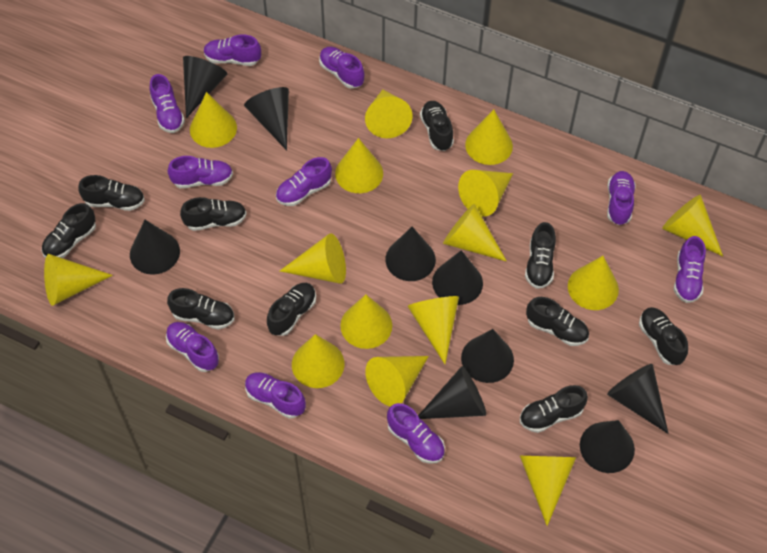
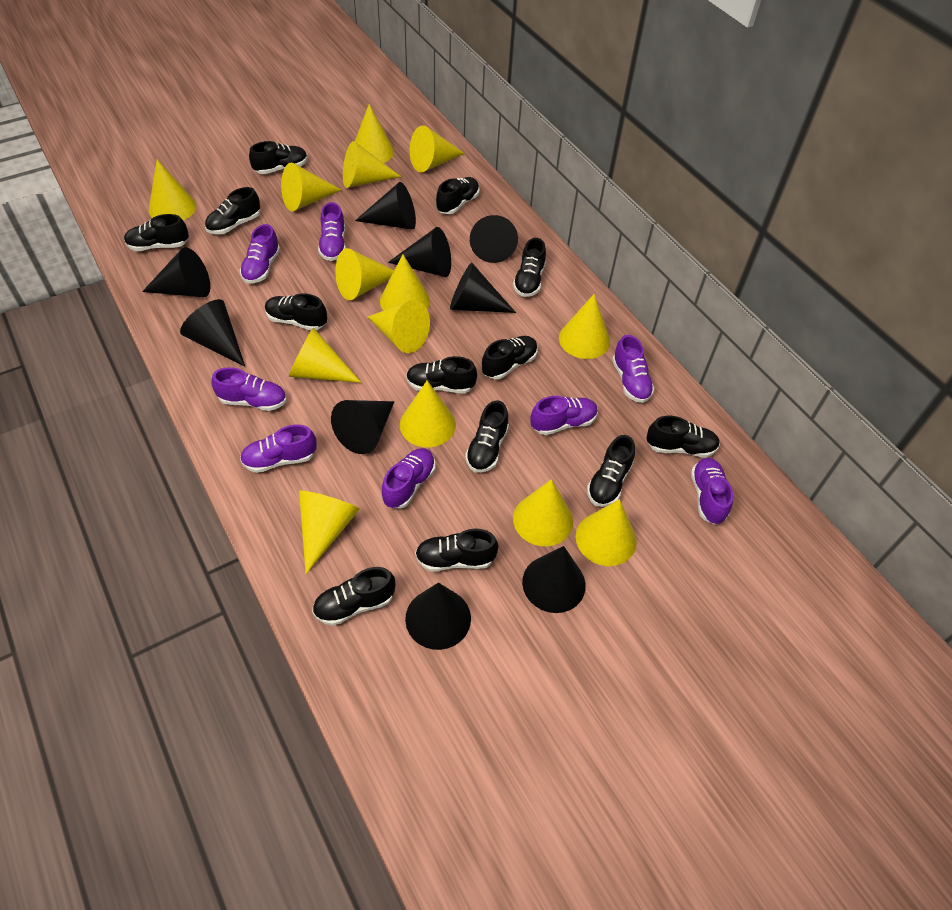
black shoe: [42,203,96,258] [78,175,145,211] [167,288,234,329] [180,197,247,231] [267,283,316,336] [420,101,454,151] [520,385,588,433] [525,222,556,289] [526,297,589,346] [639,307,688,365] = 10 -> [124,214,189,251] [205,187,260,235] [249,141,308,174] [265,293,327,330] [312,567,396,626] [406,356,477,394] [415,529,498,572] [436,177,480,214] [465,400,509,473] [482,336,538,379] [513,238,546,297] [587,435,635,507] [646,416,720,458] = 13
purple shoe: [150,74,185,133] [166,322,219,372] [168,156,233,188] [204,35,261,66] [245,372,306,419] [276,157,332,206] [319,47,365,89] [387,403,445,464] [607,171,636,225] [674,236,706,303] = 10 -> [212,367,287,411] [240,224,280,284] [240,424,317,473] [318,202,346,261] [382,448,435,509] [530,396,598,435] [612,335,655,403] [691,458,733,525] = 8
yellow cone: [44,254,113,306] [190,92,237,148] [280,233,346,284] [292,334,344,388] [335,138,383,193] [340,295,392,349] [365,89,412,138] [365,356,429,407] [407,296,459,364] [443,204,507,262] [458,170,513,217] [465,110,513,165] [520,456,576,526] [568,256,619,310] [662,195,723,256] = 15 -> [149,160,196,220] [281,163,341,211] [289,328,362,383] [299,491,360,574] [335,248,394,300] [343,141,401,188] [355,104,394,163] [368,300,430,353] [380,254,430,311] [400,381,456,447] [410,125,465,172] [513,479,573,546] [559,294,610,359] [576,499,637,566] = 14

